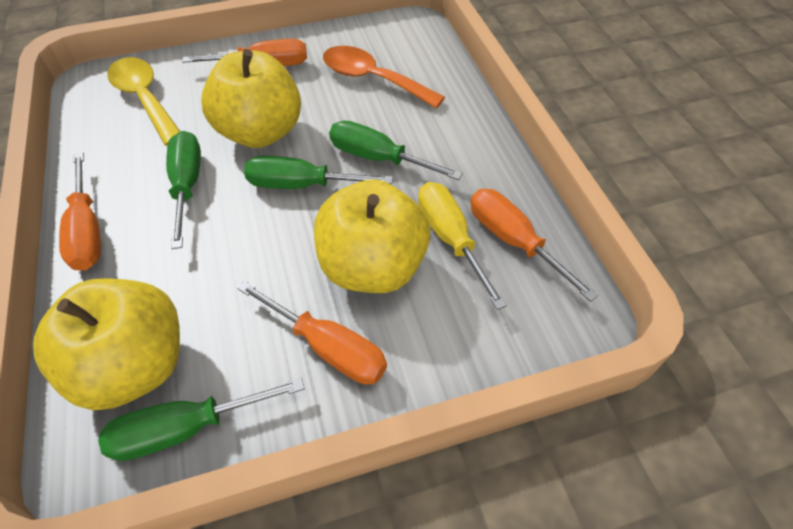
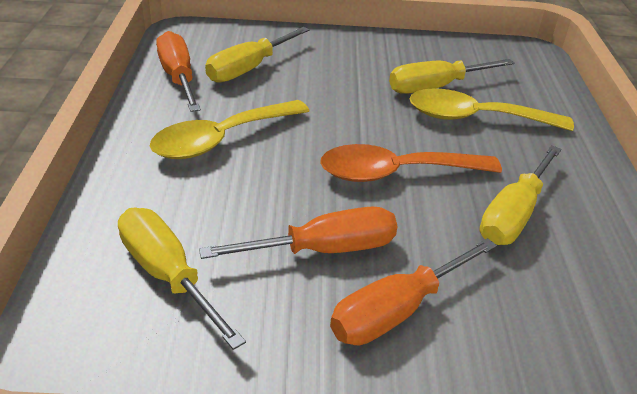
green screwdriver: [98,378,305,461] [166,131,201,249] [244,156,393,189] [329,121,463,180] = 4 -> none = 0
orange screwdriver: [59,152,101,271] [182,39,307,66] [237,281,387,385] [470,189,598,302] = 4 -> [156,31,201,112] [199,206,398,259] [330,238,497,345] = 3
yellow apple: [33,278,180,410] [201,49,301,148] [314,179,430,293] = 3 -> none = 0
yellow screwdriver: [418,182,507,310] = 1 -> [118,207,246,350] [205,27,310,83] [389,59,515,94] [480,145,562,245] = 4
yellow spoon: [107,57,180,146] = 1 -> [150,100,309,159] [409,88,574,131] = 2

